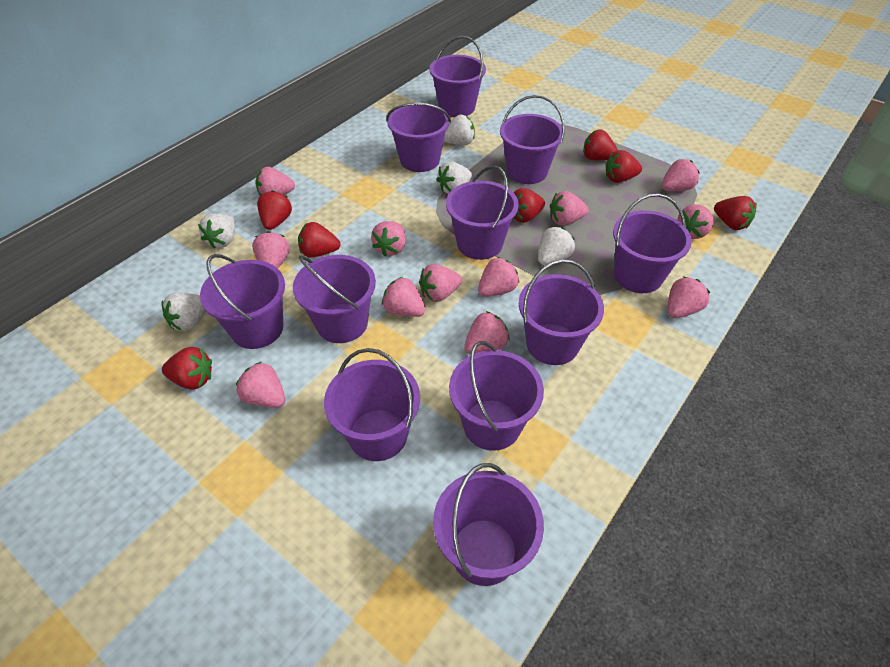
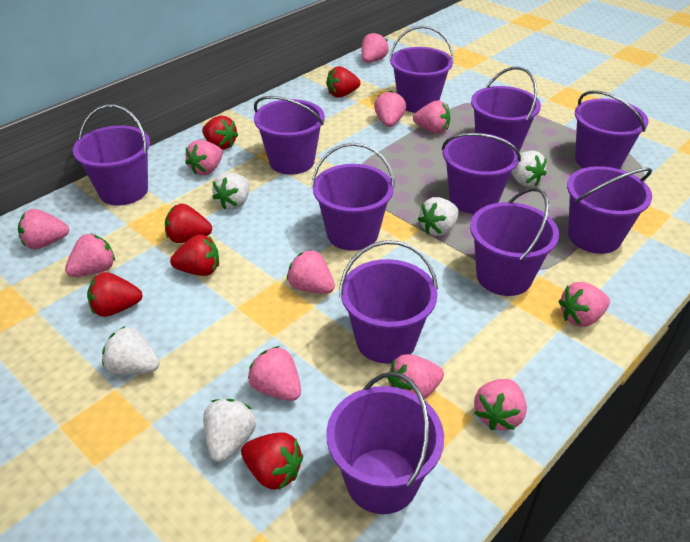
pink strawberry: [236,362,285,408] [252,231,290,268] [255,167,295,196] [371,221,406,256] [382,277,425,317] [419,264,462,302] [464,311,510,354] [478,257,519,297] [550,191,589,225] [662,159,700,191] [668,276,710,318] [677,204,713,239] = 12 -> [18,209,69,249] [65,233,115,277] [185,140,223,175] [248,346,301,401] [287,249,335,294] [362,32,389,63] [374,91,406,127] [387,354,444,400] [413,101,450,134] [474,379,527,430] [558,282,610,327] = 11
red strawberry: [162,347,212,390] [257,190,292,230] [298,222,341,258] [513,188,545,223] [583,130,618,160] [605,150,642,183] [714,196,757,230] = 7 -> [87,272,143,317] [165,204,212,243] [170,234,219,276] [202,116,238,150] [241,432,303,490] [326,66,361,97] = 6

